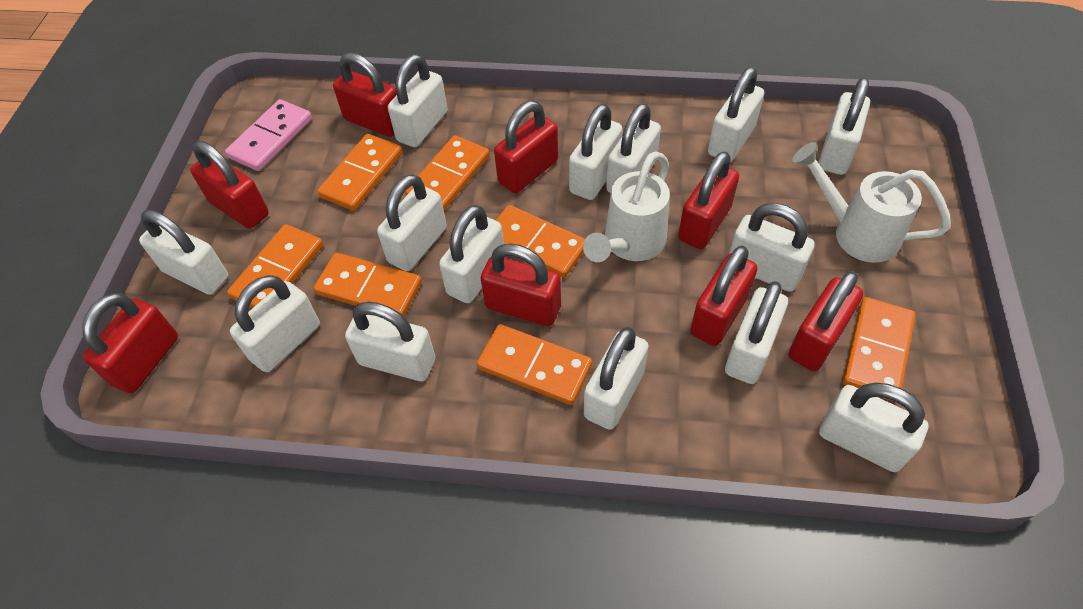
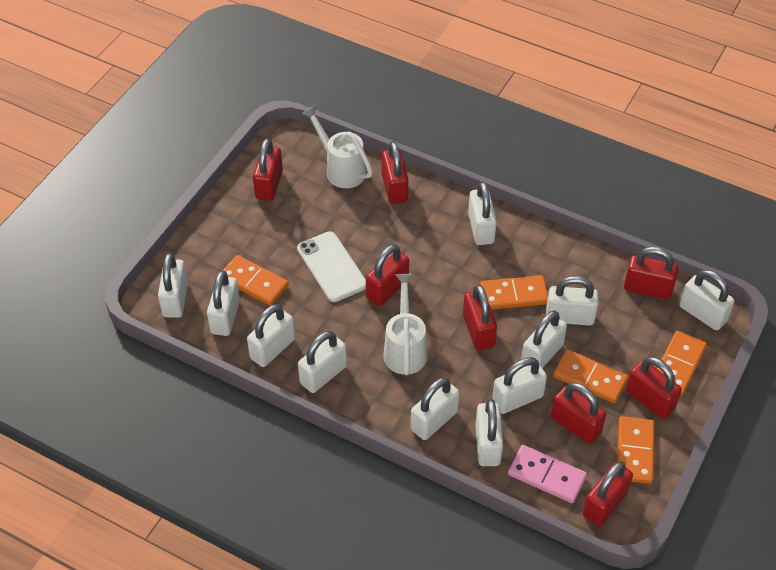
orange domino: [227,224,323,308] [314,253,422,316] [317,134,403,211] [405,135,490,211] [477,324,592,405] [496,205,585,278] [842,297,915,401] = 7 -> [223,255,289,306] [480,275,548,310] [553,349,628,403] [617,416,654,484] [657,331,707,395] = 5
white padlock: [139,210,228,295] [230,275,320,372] [345,301,435,381] [377,174,447,271] [388,54,448,147] [439,205,504,303] [569,104,623,200] [584,327,649,430] [606,103,661,193] [708,67,764,162] [725,281,788,384] [729,203,815,292] [818,77,870,175] [819,382,929,472] = 14 -> [158,253,188,318] [207,270,240,336] [247,304,295,367] [298,331,347,393] [411,377,460,440] [468,182,497,245] [475,399,503,466] [492,357,547,414] [521,310,567,368] [546,276,599,326] [679,270,734,330] = 11
white phone: none = 0 -> [297,231,366,302] = 1

